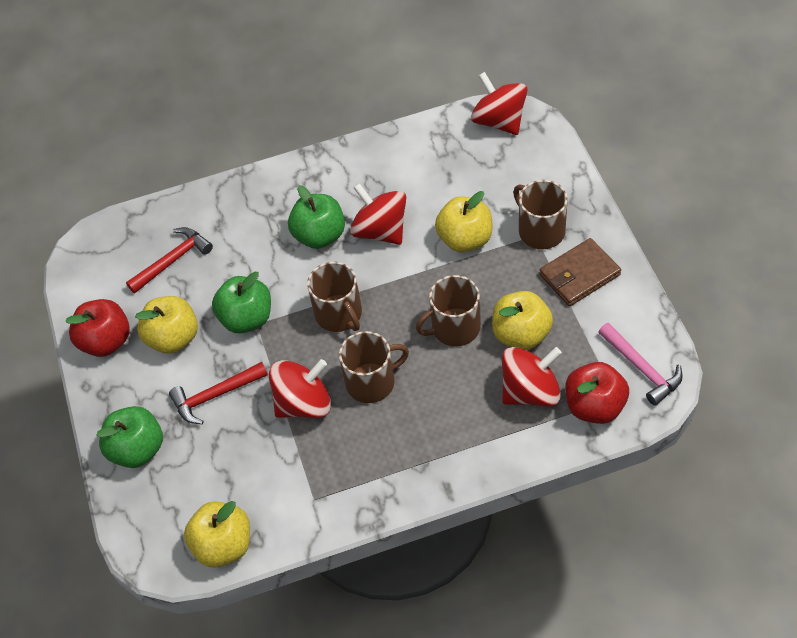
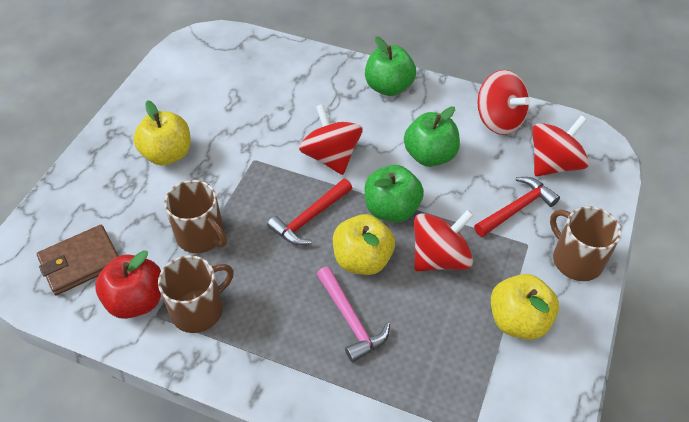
brown mug: [307,262,362,332] [339,331,409,403] [416,275,481,346] [513,180,568,249] = 4 -> [158,255,234,333] [164,180,227,253] [550,206,621,281] = 3
red apple: [65,299,130,357] [565,362,629,424] = 2 -> [95,250,161,319] = 1
yellow apple: [135,296,198,354] [184,501,250,568] [435,191,492,252] [492,291,553,350] = 4 -> [133,100,191,165] [333,214,395,275] [491,274,559,340] = 3

